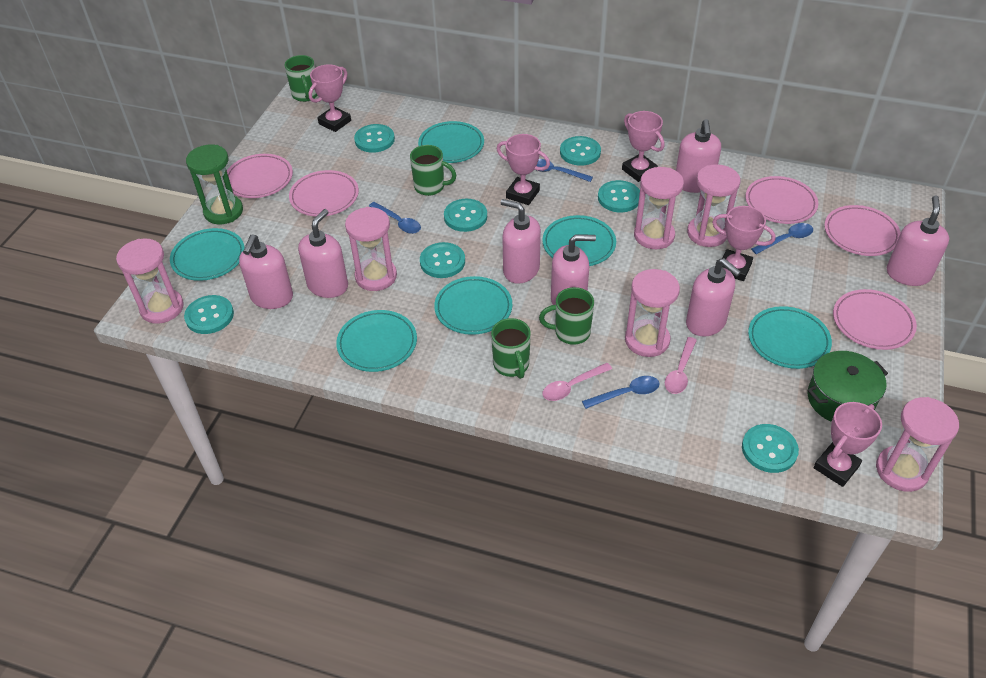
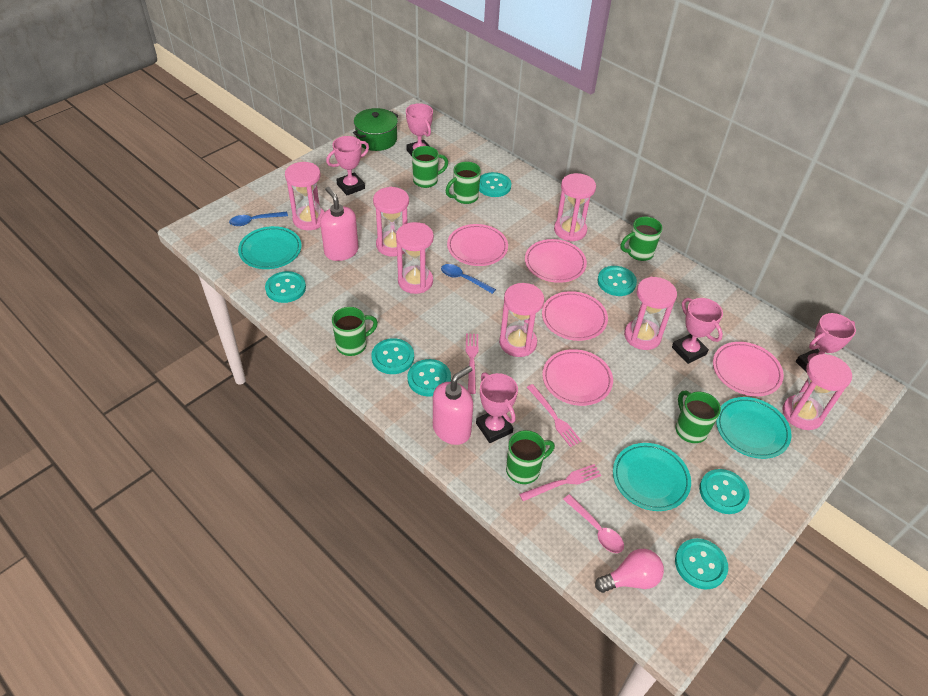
blue spoon: [369,202,421,234] [536,159,593,182] [582,376,660,409] [751,223,813,254] = 4 -> [229,212,288,226] [441,264,496,294] = 2
green hourglass: [186,144,243,224] = 1 -> none = 0
green mug: [285,55,318,102] [410,145,456,196] [491,318,531,379] [539,287,594,345] = 4 -> [332,307,378,356] [412,146,448,188] [446,162,481,204] [506,430,555,484] [621,217,663,261] [675,391,721,443] = 6
pink fork: none = 0 -> [466,334,478,394] [519,464,601,501] [527,384,582,447] = 3
pink hourglass: [116,239,184,324] [345,207,397,291] [625,269,680,357] [634,167,684,249] [687,164,740,247] [876,397,959,492] = 6 -> [285,162,325,230] [373,187,409,257] [396,222,434,294] [499,283,544,357] [554,173,596,241] [624,277,677,350] [782,354,852,430] = 7
pink light bulb: none = 0 -> [595,549,664,593] = 1
pink soap dispenser: [239,235,293,309] [298,209,348,298] [501,199,541,284] [551,234,596,305] [676,119,721,193] [686,258,741,337] [887,196,949,286] = 7 -> [320,187,359,261] [433,366,473,445] = 2
pink spoon: [543,363,612,401] [665,337,697,394] = 2 -> [563,494,624,553] = 1
turquoise plate: [170,228,245,281] [336,310,417,372] [418,121,484,163] [434,276,512,335] [542,215,616,266] [748,306,832,369] = 6 -> [238,226,302,269] [613,443,691,511] [716,397,792,459] = 3

